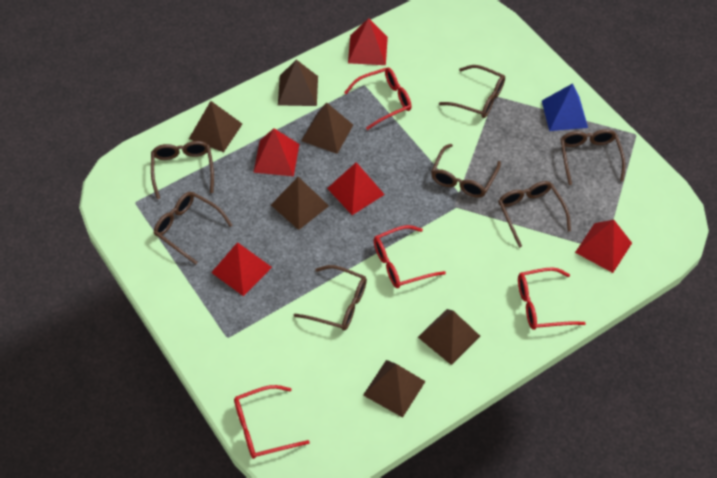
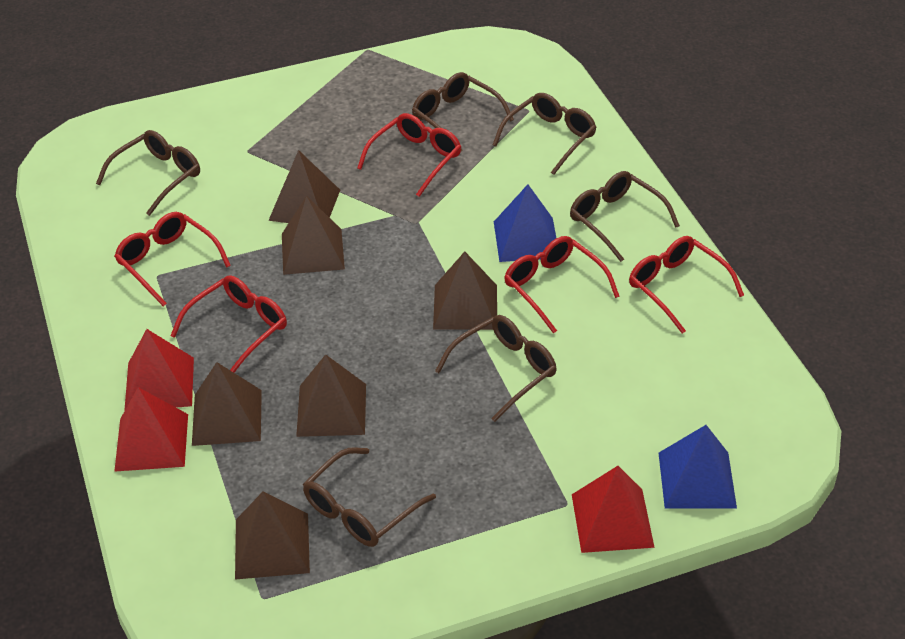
blue pyramid: [542,83,588,131] = 1 -> [494,184,556,262] [659,425,737,508] = 2
brown glasses: [151,141,214,199] [154,192,233,265] [294,265,367,331] [431,144,501,198] [439,65,505,118] [498,181,571,248] [560,129,626,185] = 7 -> [96,130,200,216] [303,447,436,547] [412,72,514,152] [435,315,557,422] [493,93,597,175] [570,171,680,262] = 6
red glasses: [234,385,310,459] [344,67,411,130] [374,225,446,288] [518,267,586,330] = 4 -> [114,212,231,306] [170,275,287,373] [357,113,461,197] [504,236,620,334] [629,236,744,334] = 5
red pyramid: [211,242,272,296] [253,128,299,176] [327,162,385,215] [348,18,388,65] [575,220,632,273] = 5 -> [114,387,188,472] [124,329,194,411] [572,466,655,553] = 3

